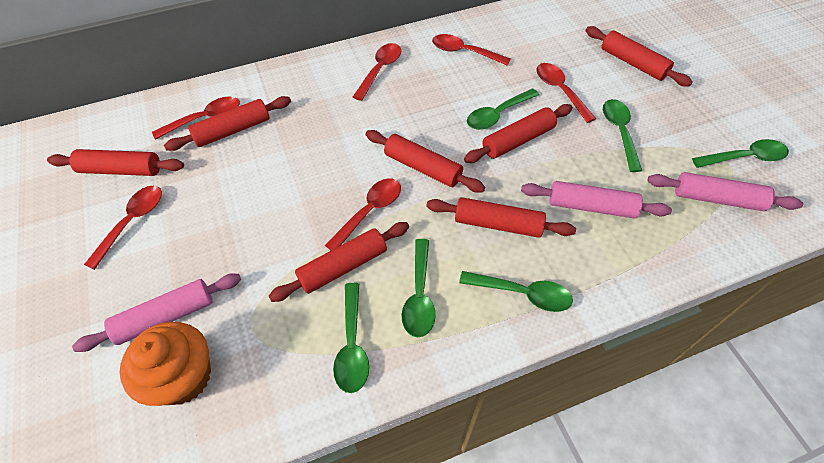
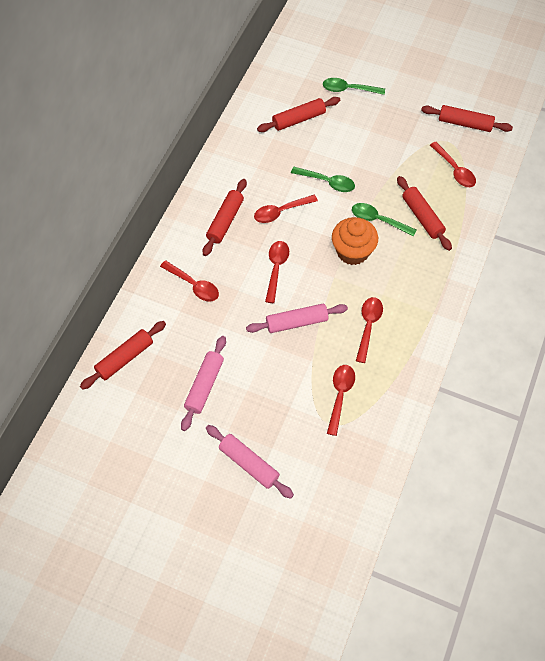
green spoon: [333,283,369,393] [402,239,436,338] [459,271,573,312] [467,88,539,130] [603,99,642,172] [692,139,789,168] = 6 -> [291,167,355,192] [323,78,385,95] [352,203,416,237] = 3
red rolling pin: [47,149,184,176] [164,96,291,151] [269,222,409,302] [365,130,485,193] [426,197,576,238] [464,104,573,163] [586,26,693,87] = 7 -> [80,321,166,390] [203,179,247,256] [257,97,340,132] [397,176,452,251] [421,105,513,132] = 5

